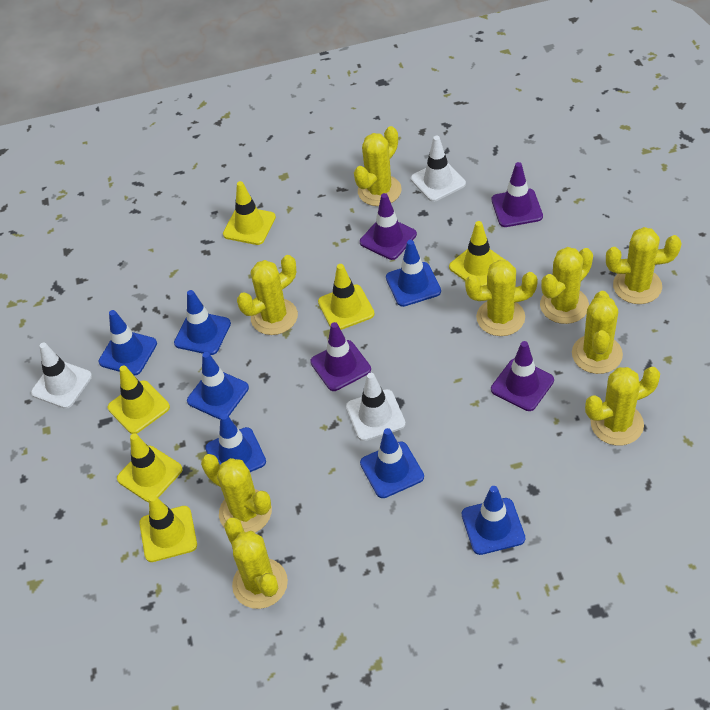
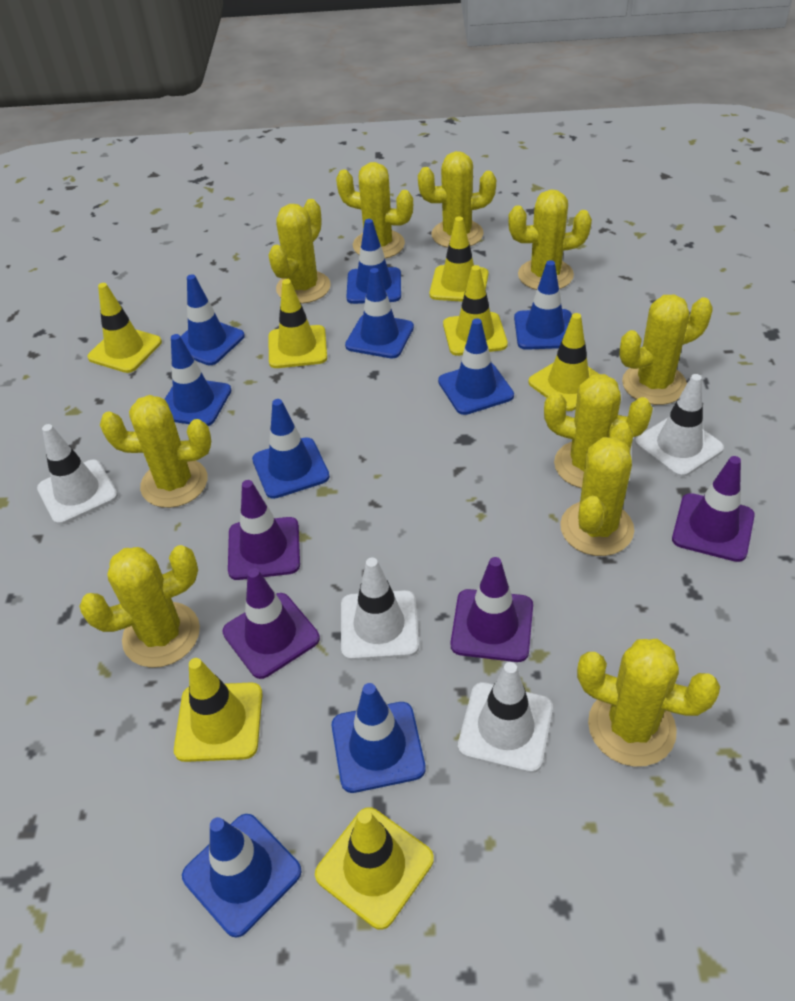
blue traffic cone: [99,310,157,376] [174,290,231,355] [187,352,249,419] [205,413,266,472] [360,428,424,498] [386,240,441,307] [462,486,525,555] = 7 -> [164,334,232,426] [180,274,245,365] [182,814,302,938] [252,399,330,499] [332,683,426,793] [345,268,414,358] [346,219,401,304] [438,318,514,415] [514,260,572,350] = 9
white traffic cone: [31,342,92,409] [346,373,406,441] [411,136,466,202] = 3 -> [37,424,118,525] [341,557,419,660] [458,662,553,773] [635,374,724,477] = 4
yellow cactus: [201,454,272,533] [224,518,288,609] [237,255,298,335] [354,126,401,206] [465,260,538,336] [540,247,593,324] [572,291,623,374] [585,367,660,446] [606,227,682,304] = 9 -> [79,545,200,668] [100,395,211,508] [268,199,331,304] [336,162,413,259] [418,151,496,248] [508,190,592,290] [544,374,653,488] [560,422,634,556] [577,639,720,767] [619,295,713,405] = 10
yellow traffic cone: [108,365,170,434] [117,433,182,503] [139,495,197,562] [223,181,276,245] [318,264,375,330] [449,221,505,286] = 6 -> [87,283,162,373] [174,658,263,762] [269,279,327,368] [315,807,434,930] [429,216,488,302] [443,265,508,356] [528,313,600,411] = 7

